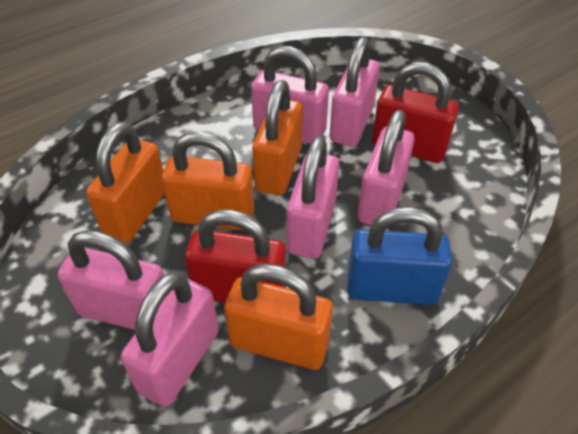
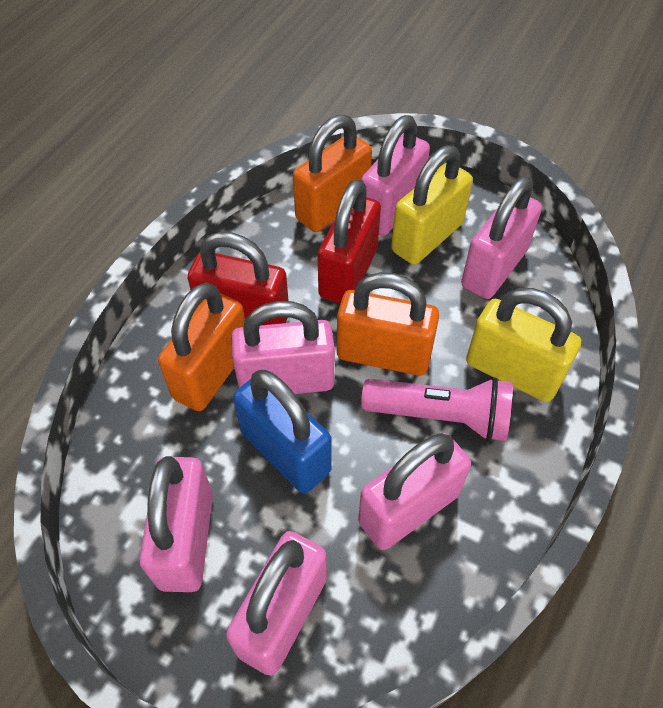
orange padlock: [86,122,165,242] [162,132,254,230] [224,264,333,370] [252,80,303,195] = 4 -> [158,282,245,411] [293,114,372,232] [337,272,439,376] = 3
pink flashlight: none = 0 -> [361,378,513,442] = 1
yellow padlock: none = 0 -> [391,145,473,265] [466,288,581,402] = 2

